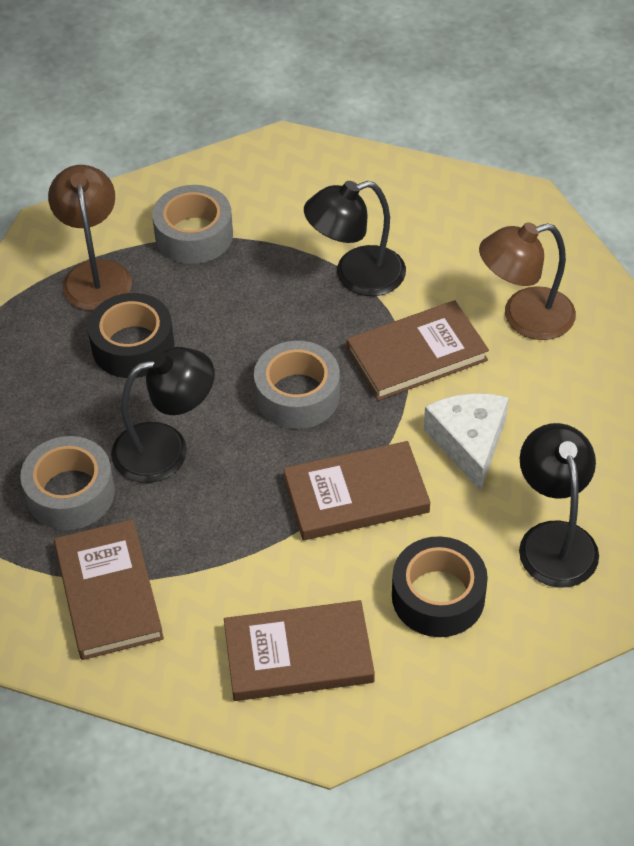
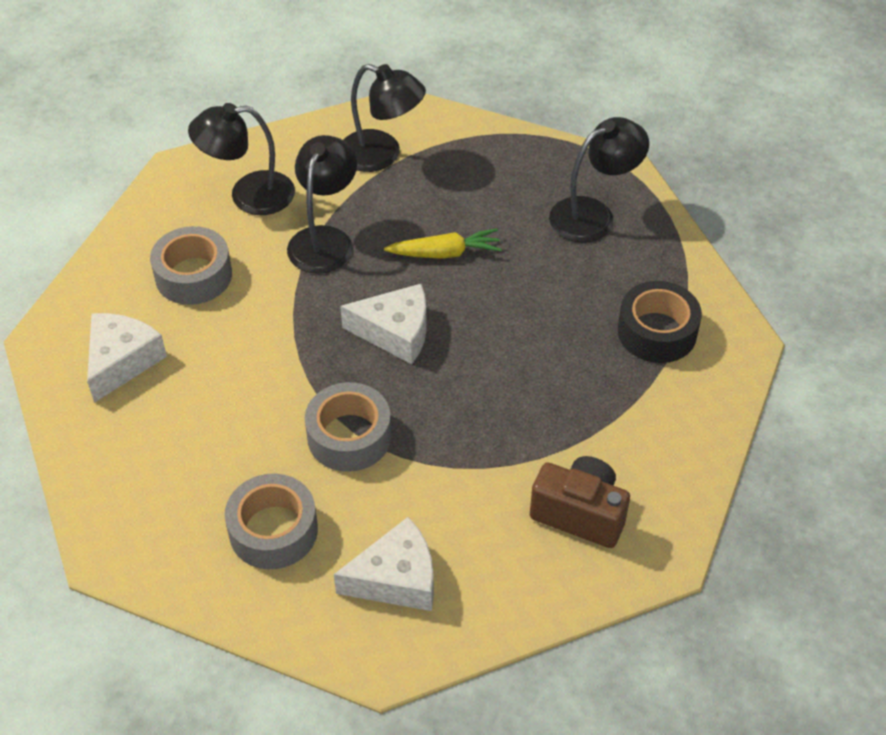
black lamp: [111,347,214,483] [304,181,406,296] [519,423,599,588] = 3 -> [188,103,295,215] [287,135,357,274] [344,64,426,172] [549,117,649,243] = 4
black tape: [88,293,174,378] [392,536,488,637] = 2 -> [618,281,702,363] = 1
brown book: [54,519,164,660] [224,600,375,701] [283,441,430,540] [347,300,489,401] = 4 -> none = 0
brown camera: none = 0 -> [530,456,630,548] = 1
brown lamp: [48,165,132,311] [479,222,576,340] = 2 -> none = 0
white cheese: [424,393,509,491] = 1 -> [87,313,167,403] [334,517,434,611] [340,284,427,364] = 3
yellow carrot: none = 0 -> [384,228,502,259] = 1

